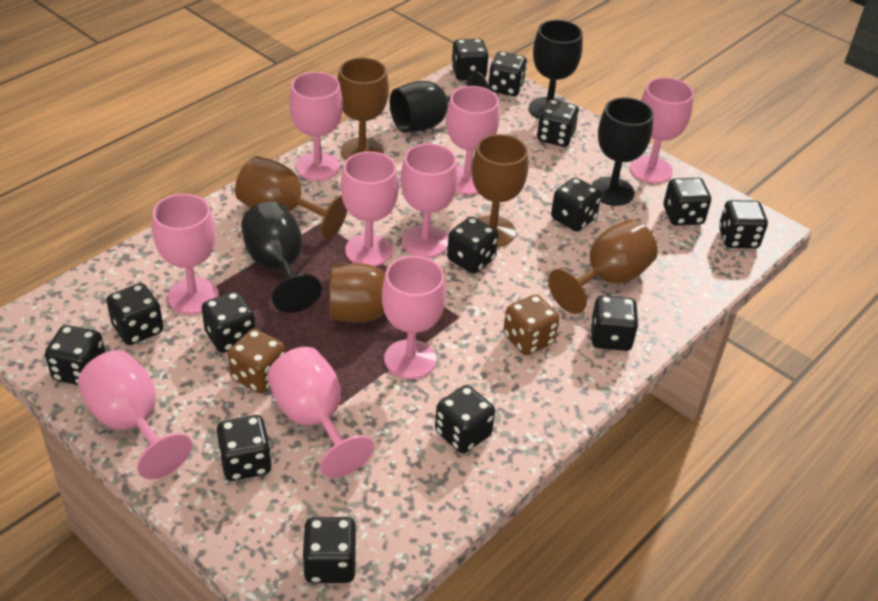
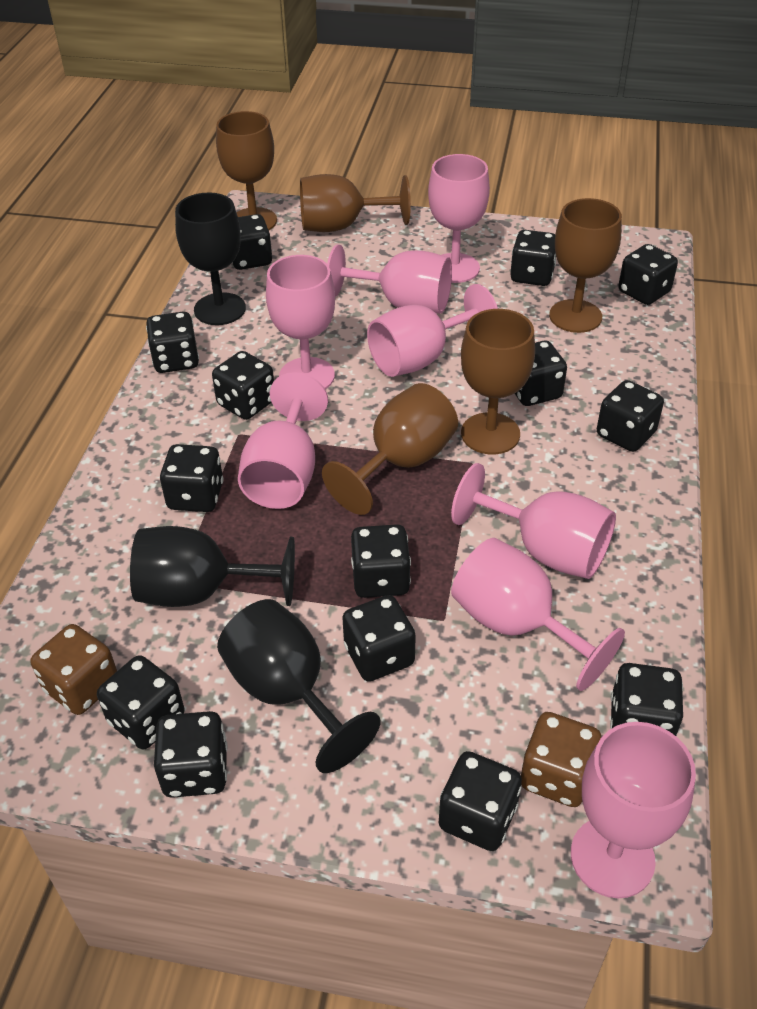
black goblet: [241,201,322,313] [390,71,489,133] [529,20,583,119] [592,97,654,206] = 4 -> [130,526,295,607] [175,192,246,325] [217,599,381,773] = 3
pink goblet: [78,350,192,479] [152,194,219,314] [267,347,374,478] [289,72,343,181] [341,151,399,266] [382,256,446,379] [401,143,458,258] [446,86,500,195] [630,77,694,184] = 9 -> [238,372,328,509] [266,255,335,389] [327,244,452,314] [367,284,498,377] [428,154,490,283] [451,463,616,579] [451,538,625,691] [571,722,696,899] = 8

